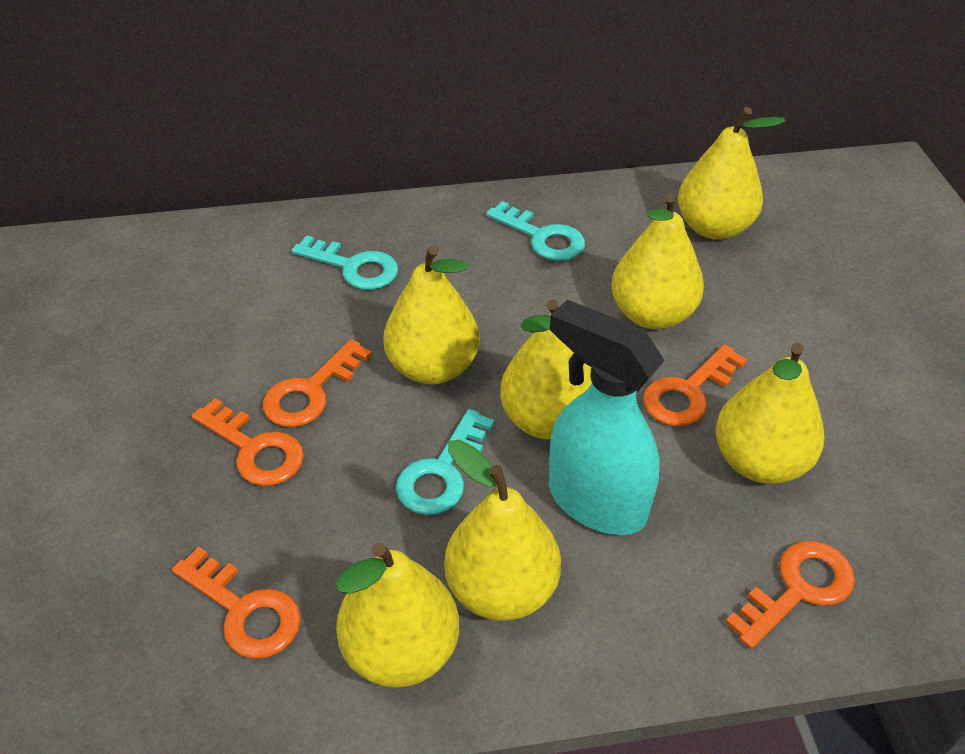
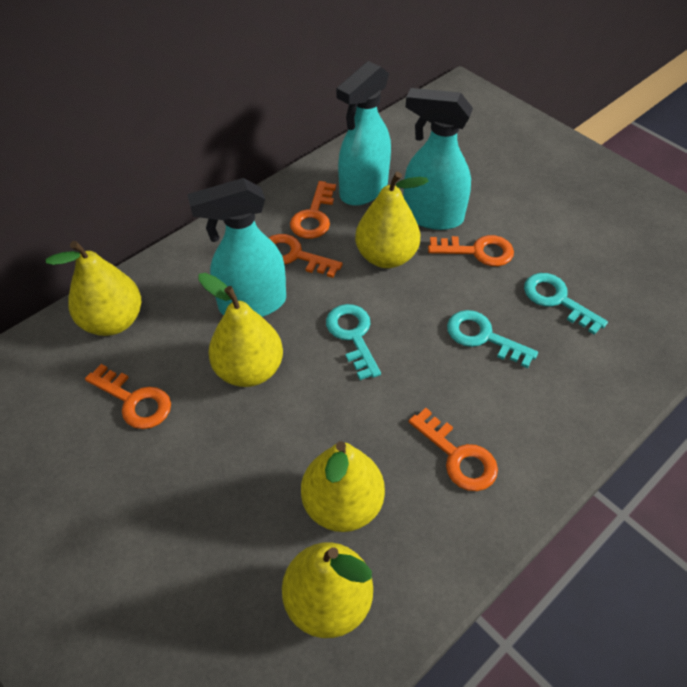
turquoise spray bottle: [549,299,664,535] = 1 -> [187,178,286,317] [336,61,391,206] [403,88,473,230] = 3
yellow pear: [335,542,459,688] [383,245,480,385] [444,440,561,621] [500,299,592,440] [611,193,704,329] [678,107,785,240] [716,343,825,484] = 7 -> [46,241,141,336] [198,273,283,387] [282,542,373,638] [301,441,385,532] [355,172,428,268] = 5

